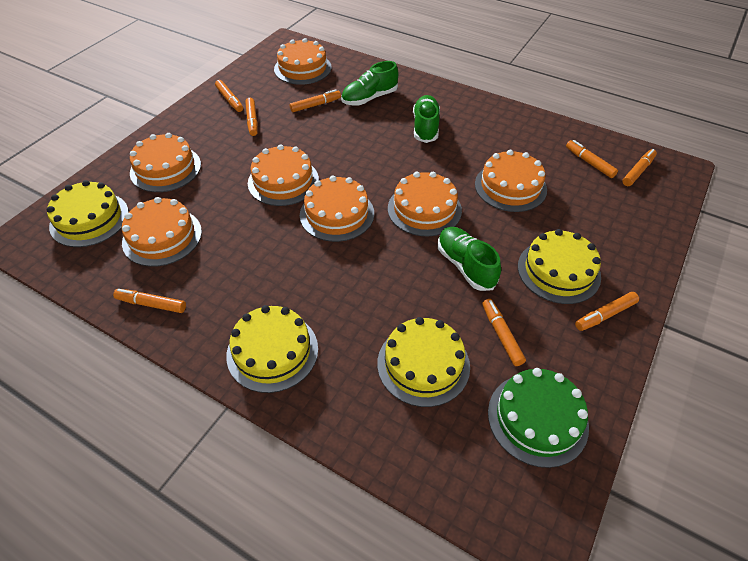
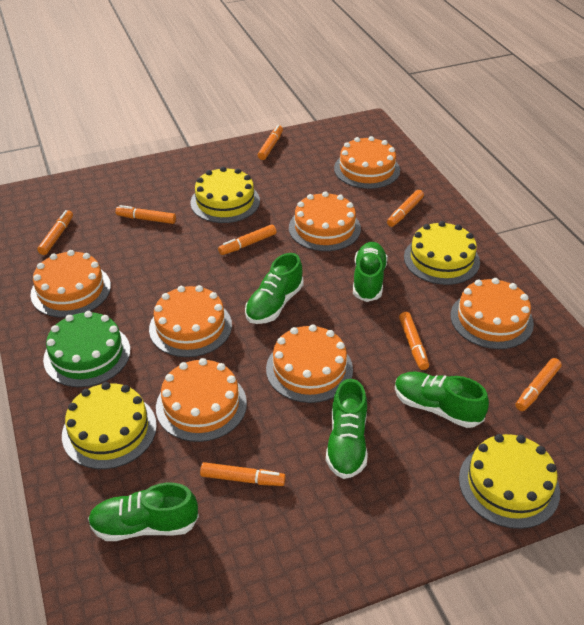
green shoe: [341,61,398,105] [413,95,440,143] [438,227,501,291] = 3 -> [88,483,199,541] [245,253,304,324] [326,379,368,479] [353,242,388,302] [395,372,489,428] = 5

